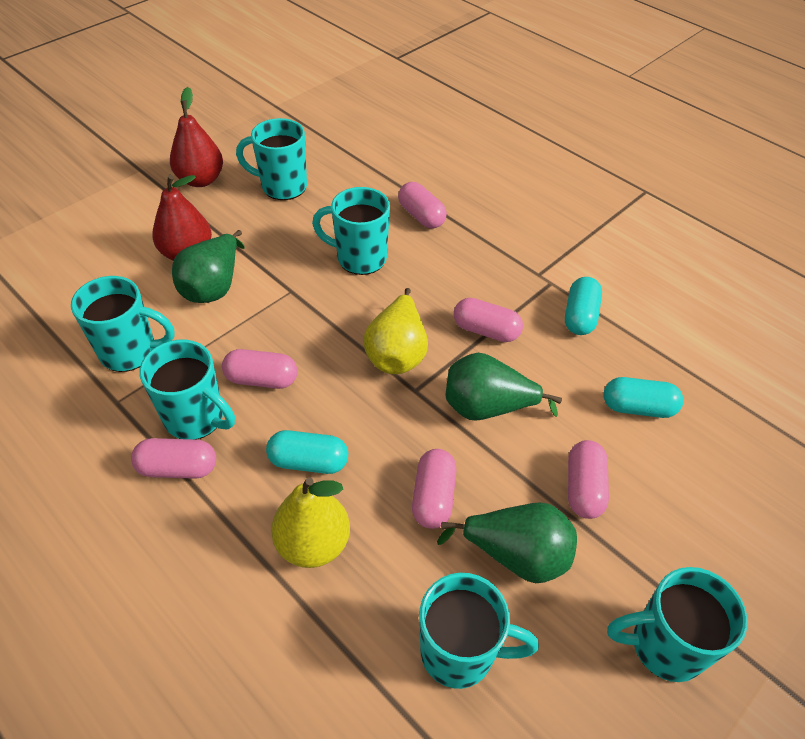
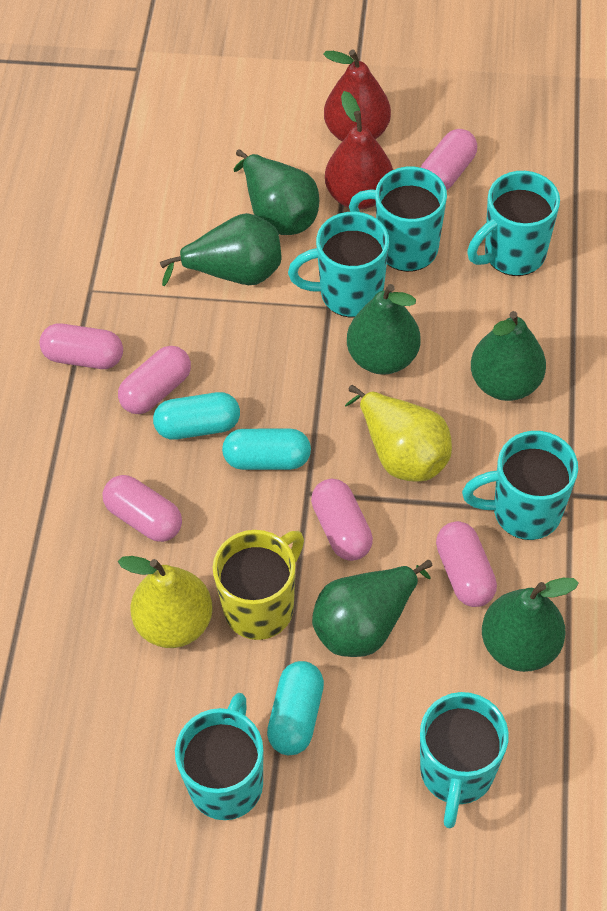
green pear: [172,230,245,303] [437,502,577,583] [446,353,562,421] = 3 -> [160,213,281,286] [234,149,319,235] [312,560,432,657] [347,284,420,375] [471,311,546,401] [482,578,579,672] = 6
yellow mug: none = 0 -> [213,530,304,640] = 1

